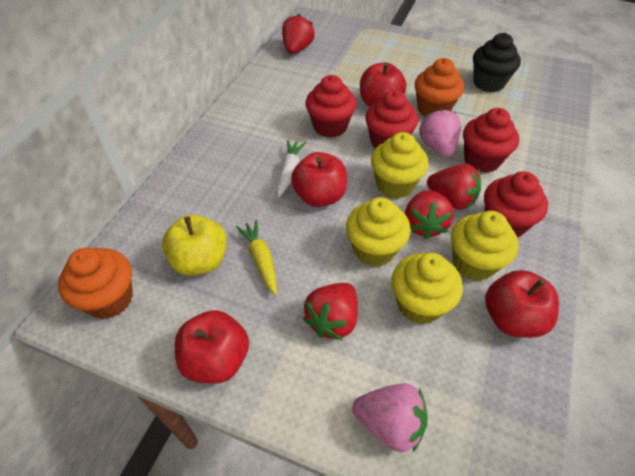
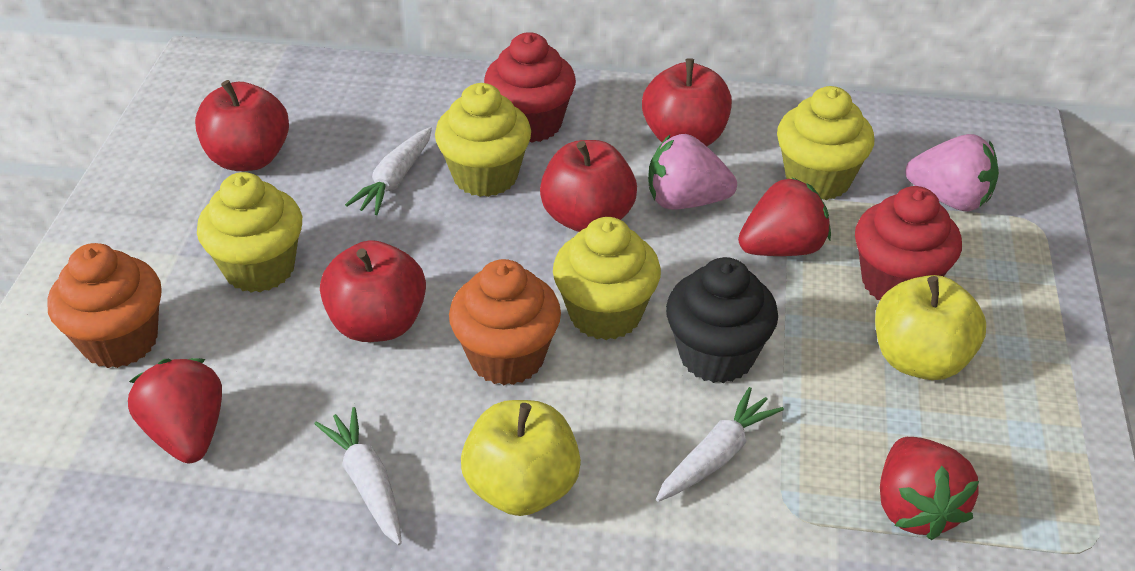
red cupcake: [305,75,356,138] [365,90,418,149] [463,108,519,173] [484,171,548,238] = 4 -> [484,32,576,143] [855,186,962,300] = 2
red strawberry: [282,14,315,54] [303,283,358,340] [405,190,454,239] [427,164,481,210] = 4 -> [128,358,222,463] [738,177,831,256] [880,437,979,540] = 3
white carrot: [276,140,306,198] = 1 -> [314,407,402,545] [345,127,432,215] [656,387,784,502] = 3
yellow apple: [162,214,227,276] = 1 -> [461,400,581,516] [875,275,986,380] = 2
yellow carrot: [236,220,277,295] = 1 -> none = 0

